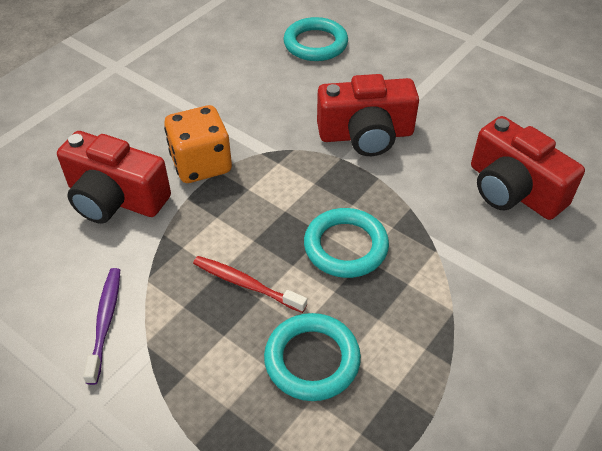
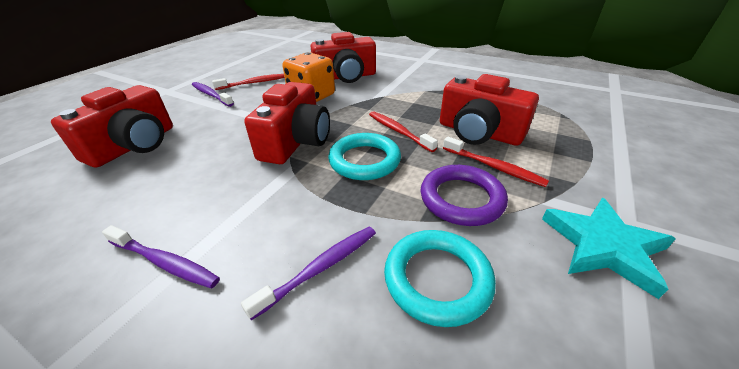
purple ring: none = 0 -> [421,165,508,226] = 1
purple toothbrush: [83,268,120,385] = 1 -> [102,225,220,288] [192,82,234,107] [241,227,376,320] = 3
red camera: [57,131,171,224] [317,74,419,156] [471,116,585,220] = 3 -> [51,85,173,167] [244,82,330,164] [311,32,376,83] [440,74,539,146] = 4
red toothbrush: [193,256,307,313] = 1 -> [212,74,285,90] [369,111,438,152] [443,137,549,187] = 3
turquoise ring: [264,313,361,401] [283,17,348,61] [304,208,389,278] = 3 -> [328,133,401,180] [384,230,496,327] = 2
turquoise star: none = 0 -> [542,198,676,299] = 1

